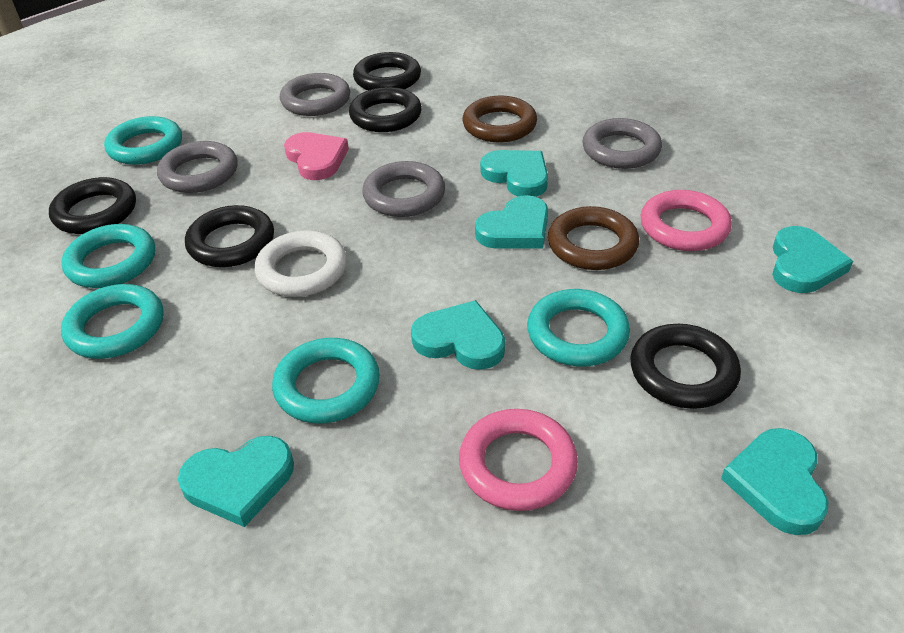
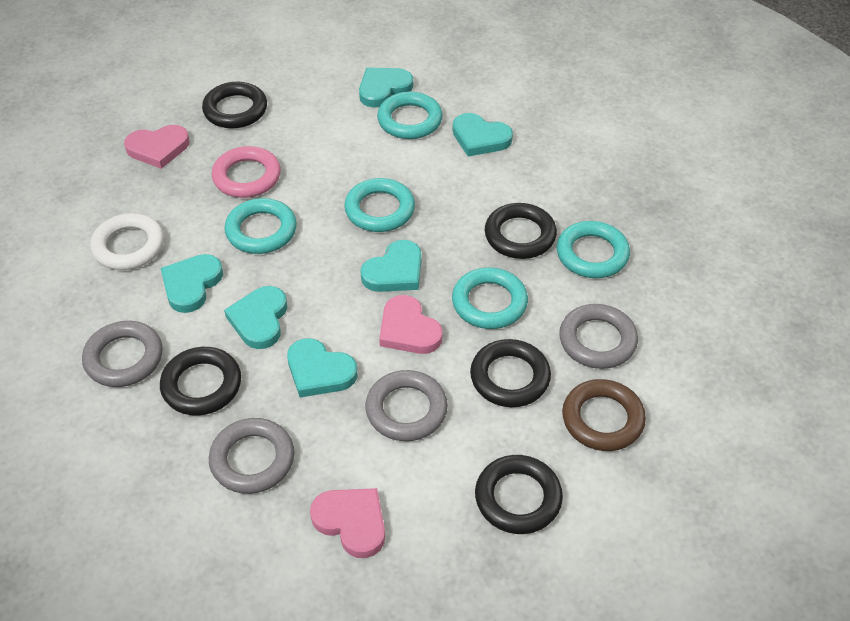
brown ring: [463,96,537,143] [548,206,639,270] = 2 -> [562,379,646,451] = 1
pink heart: [284,132,349,180] = 1 -> [124,125,190,169] [310,488,385,558] [379,295,442,354] = 3
pink ring: [459,409,578,511] [641,190,732,251] = 2 -> [212,146,281,198] = 1

